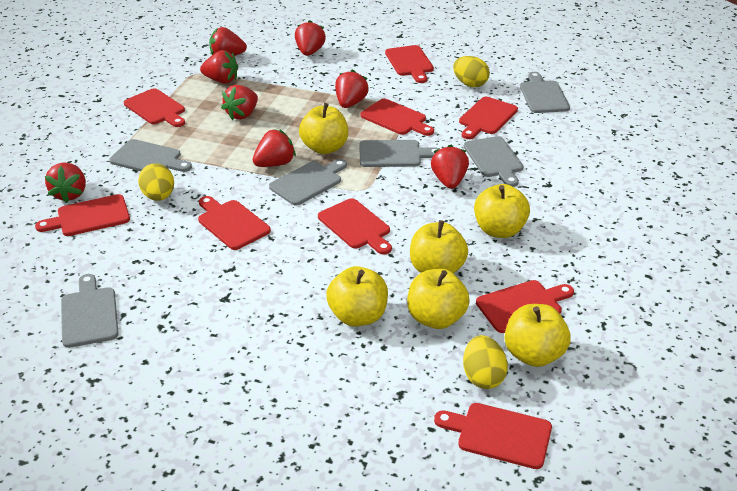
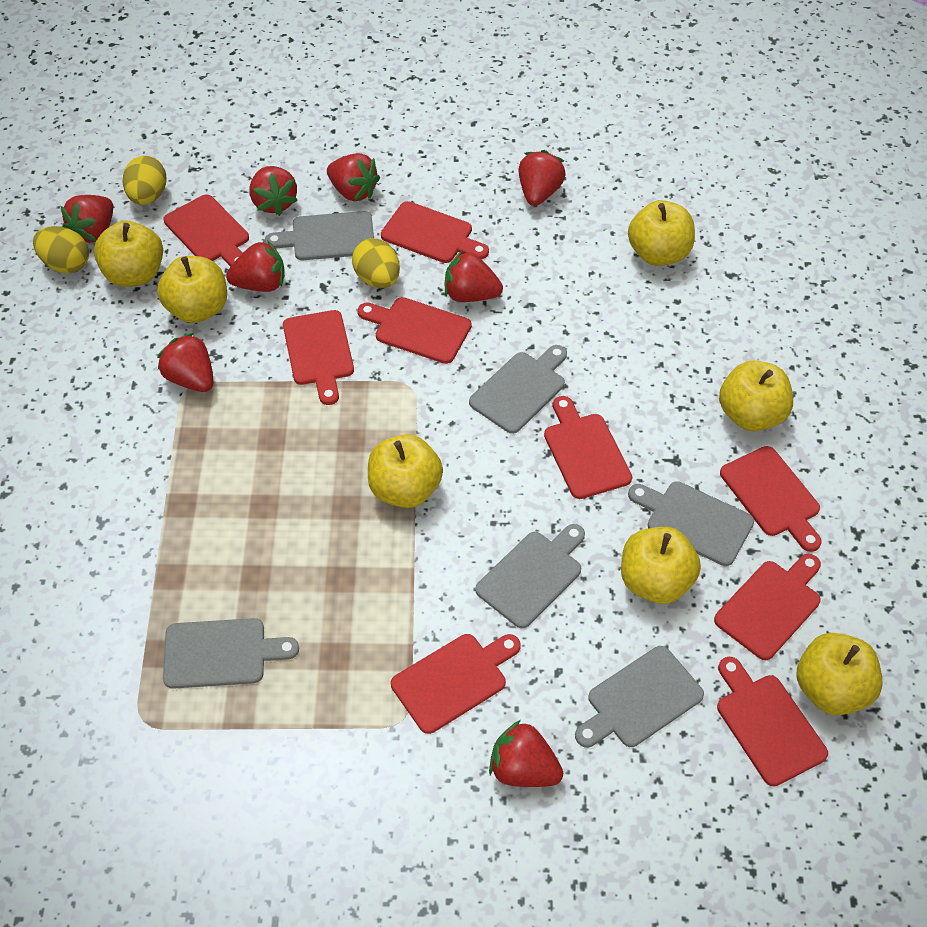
yellow apple: [299,103,348,154] [326,266,388,327] [407,269,470,329] [410,220,468,273] [474,184,530,238] [504,304,570,367] = 6 -> [94,221,163,287] [157,256,227,323] [368,434,443,508] [621,527,701,604] [628,200,695,266] [719,360,793,431] [796,633,883,715] = 7

